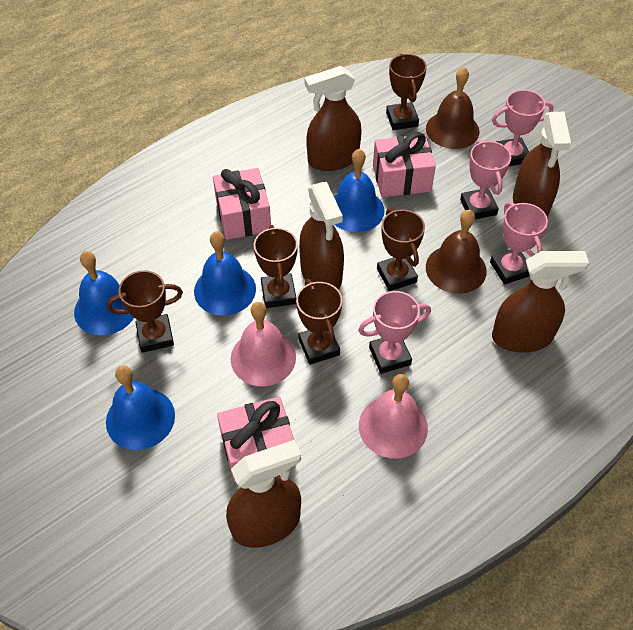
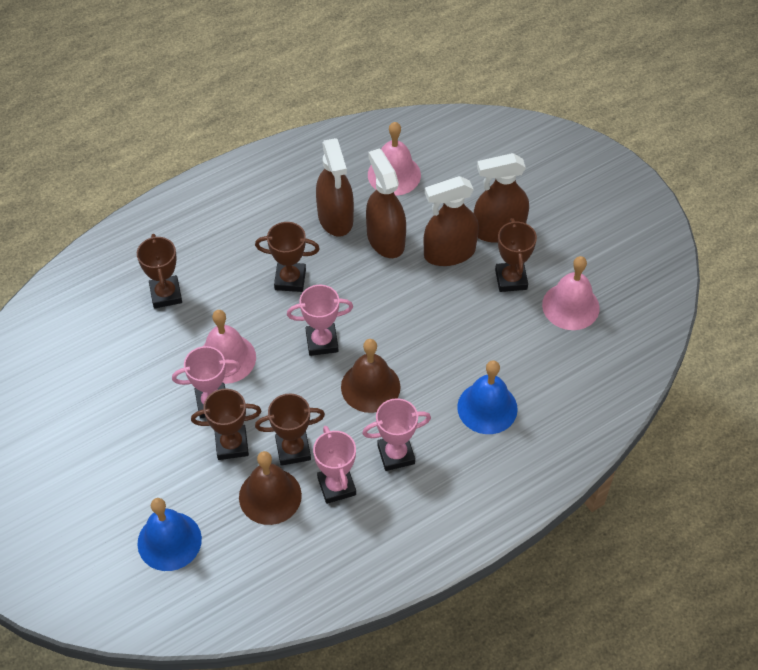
blue bell: [74,251,134,335] [106,366,175,450] [194,231,256,316] [334,149,385,232] = 4 -> [137,498,202,571] [457,360,518,434] = 2
brown spray bottle: [226,440,301,548] [299,182,344,290] [305,66,362,171] [492,251,589,352] [513,112,571,217] = 5 -> [316,138,354,237] [366,148,406,258] [423,176,479,266] [474,153,529,243] = 4
pink bell: [230,302,296,386] [359,374,428,458] = 2 -> [203,310,256,384] [368,122,421,196] [542,256,600,330] = 3
pink gift: [213,168,271,240] [217,396,297,482] [373,132,436,197] = 3 -> none = 0

